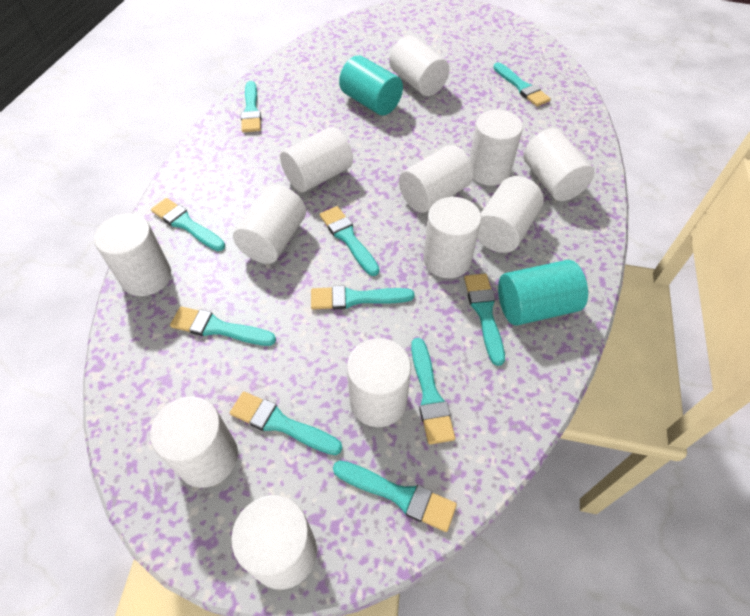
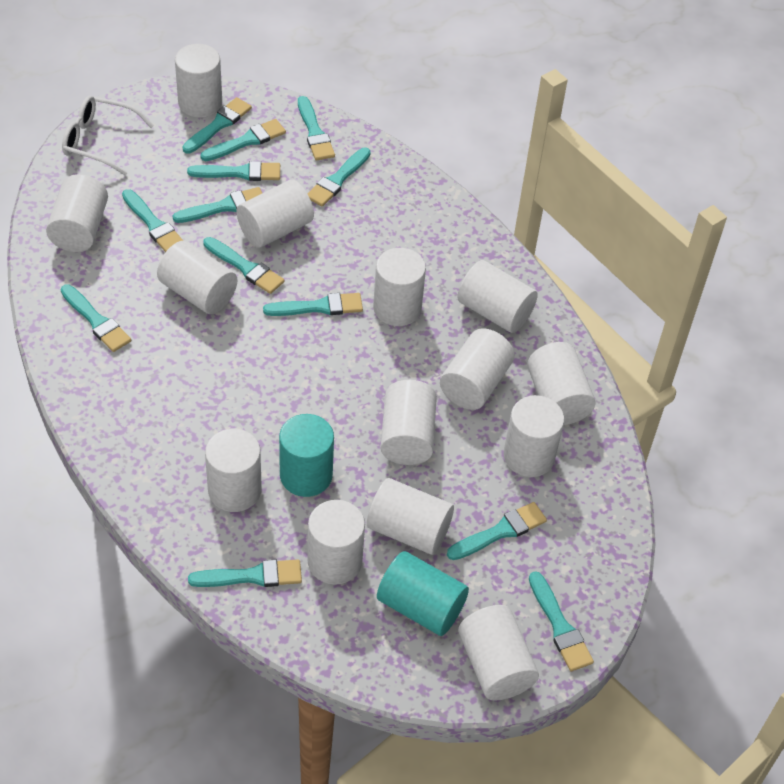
turquoise brush: [151,198,225,251] [170,306,276,346] [230,391,343,455] [241,81,261,132] [311,285,414,310] [320,206,380,276] [333,461,457,532] [411,338,455,444] [464,274,505,366] [493,62,551,107] = 10 -> [61,285,131,352] [122,189,183,252] [173,187,262,223] [182,97,252,154] [187,161,280,181] [188,560,302,587] [200,119,286,161] [203,237,284,294] [263,293,363,316] [298,96,335,160] [307,148,371,206] [447,502,547,560] [529,571,594,671] = 13
white cylinder: [94,214,171,296] [150,397,238,488] [231,495,317,590] [233,185,306,264] [280,127,353,192] [347,338,411,427] [389,36,449,96] [399,145,474,213] [423,197,482,278] [469,110,523,186] [477,176,544,253] [524,128,594,201] = 12 -> [46,174,108,252] [157,241,237,314] [175,44,222,118] [205,429,262,512] [236,180,314,248] [307,500,365,585] [367,478,454,555] [373,248,426,326] [380,380,437,465] [440,328,515,410] [457,260,538,333] [458,605,539,701] [504,395,564,477] [527,342,596,425] = 14
white glasses: none = 0 -> [62,96,154,176] = 1

